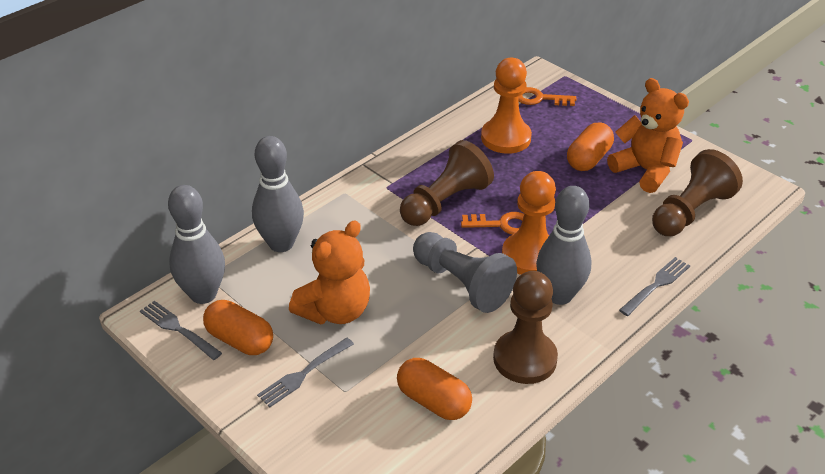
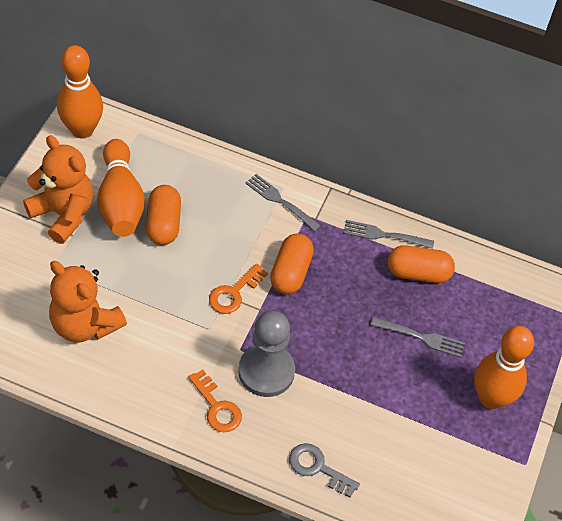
brown pawn: [400,140,494,226] [493,271,558,384] [652,149,743,236] = 3 -> none = 0
grey bowling pin: [168,185,225,304] [252,136,304,252] [536,186,592,305] = 3 -> none = 0
grey key: none = 0 -> [289,443,360,498] = 1
orange bowling pin: none = 0 -> [57,45,103,139] [97,139,145,237] [474,326,534,409] = 3
orange pawn: [481,58,532,154] [502,171,556,275] = 2 -> none = 0

